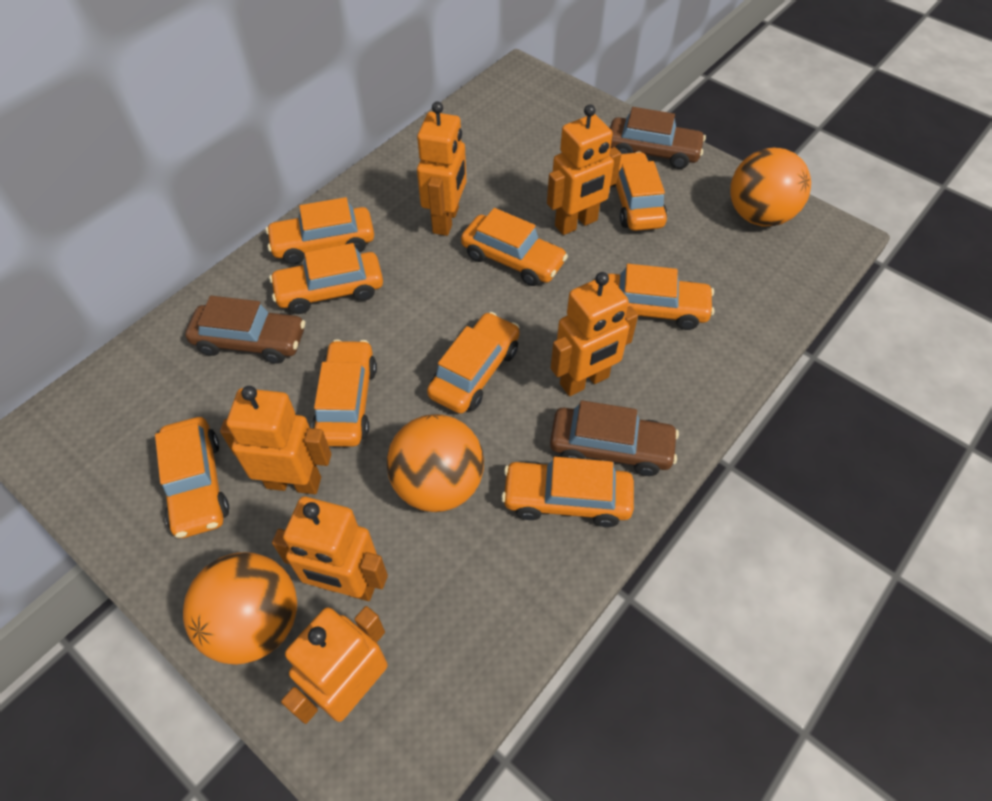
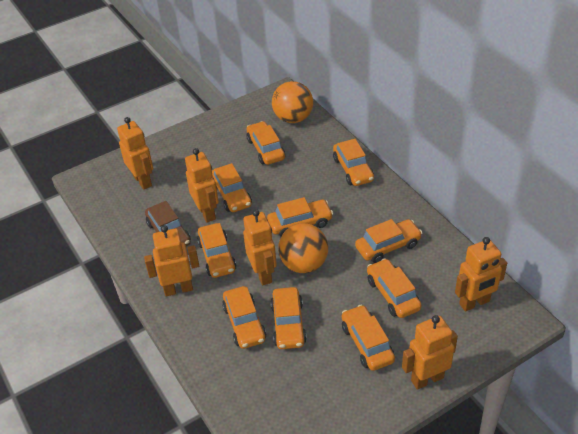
brown car: [185,296,305,364] [550,400,679,476] [610,107,706,169] = 3 -> [145,201,191,246] = 1
orange ball: [183,552,297,665] [387,414,484,512] [730,148,811,226] = 3 -> [272,81,313,123] [278,223,328,273] = 2
orange car: [155,417,229,538] [266,197,374,265] [269,243,383,314] [312,339,377,447] [427,312,520,414] [461,208,568,286] [501,457,634,527] [608,264,714,330] [612,152,667,231] = 9 -> [197,223,237,278] [212,163,252,212] [222,286,266,349] [247,121,285,165] [267,197,333,236] [271,287,307,349] [333,139,374,186] [342,305,395,371] [355,219,422,263] [367,258,422,318] = 10

